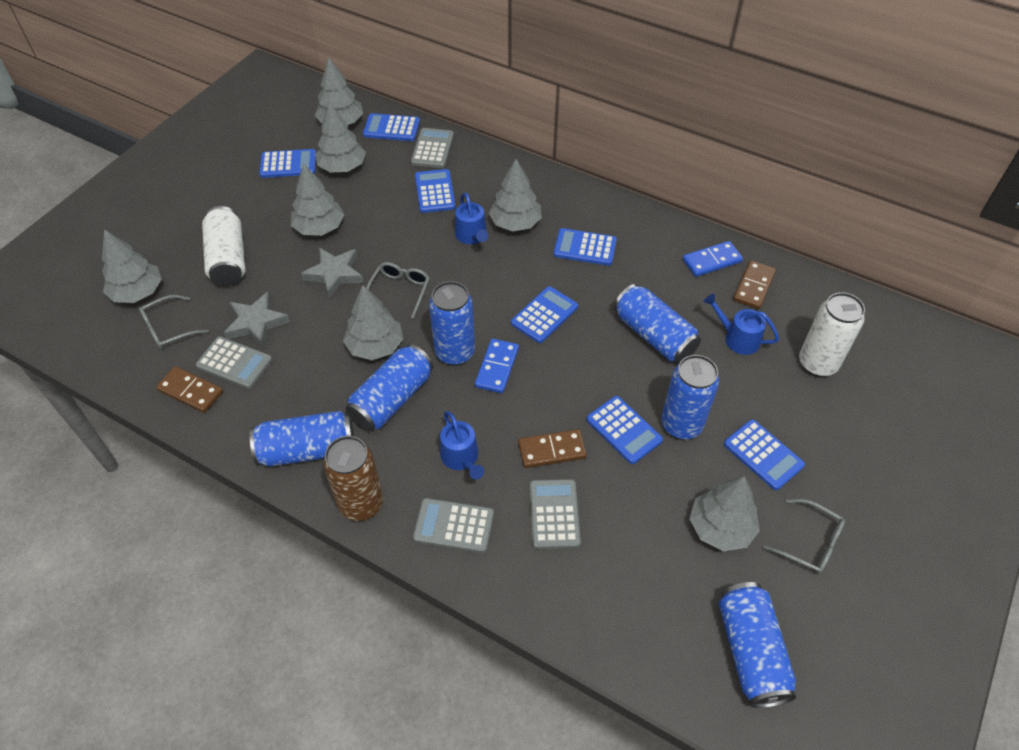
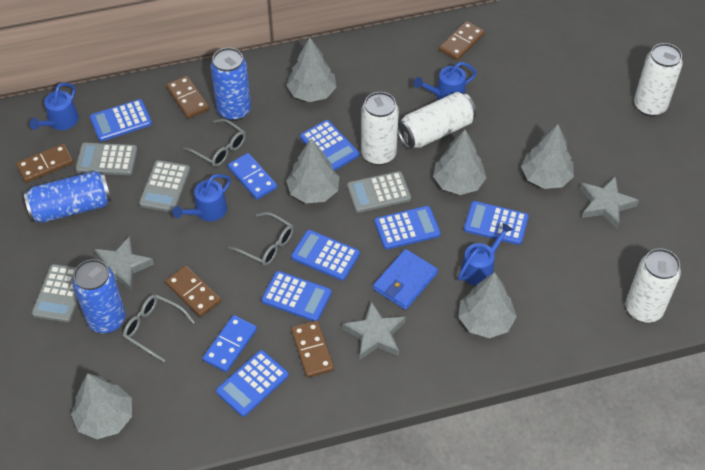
blue can: [250,411,354,467] [346,344,433,432] [429,281,475,366] [614,284,701,363] [661,355,720,440] [719,582,796,708] = 6 -> [24,171,112,223] [72,259,126,333] [210,48,251,121] = 3
blue wallet: none = 0 -> [373,249,438,310] = 1
blue watering can: [440,411,484,479] [455,193,488,244] [704,294,779,355] = 3 -> [30,83,79,130] [173,174,231,221] [414,62,477,100] [458,223,513,286] = 4
brown can: [323,436,383,521] = 1 -> none = 0
brown domino: [156,366,223,413] [518,429,587,468] [733,260,776,309] = 3 -> [16,143,74,183] [165,265,221,317] [166,75,209,119] [291,320,334,378] [439,21,485,61] = 5
grey star: [224,292,290,347] [301,248,364,298] = 2 -> [94,236,154,292] [343,301,406,360] [580,176,639,229] = 3
grey tree: [102,229,162,303] [291,164,344,236] [315,58,363,125] [315,102,366,173] [343,285,403,360] [489,159,542,231] [690,476,760,551] = 7 -> [71,373,132,439] [286,37,336,102] [286,138,339,203] [433,130,486,195] [458,272,517,338] [521,124,574,189] = 6
white can: [202,206,245,286] [799,292,865,377] = 2 -> [361,92,399,165] [398,92,476,149] [626,249,681,323] [634,43,683,116] = 4

